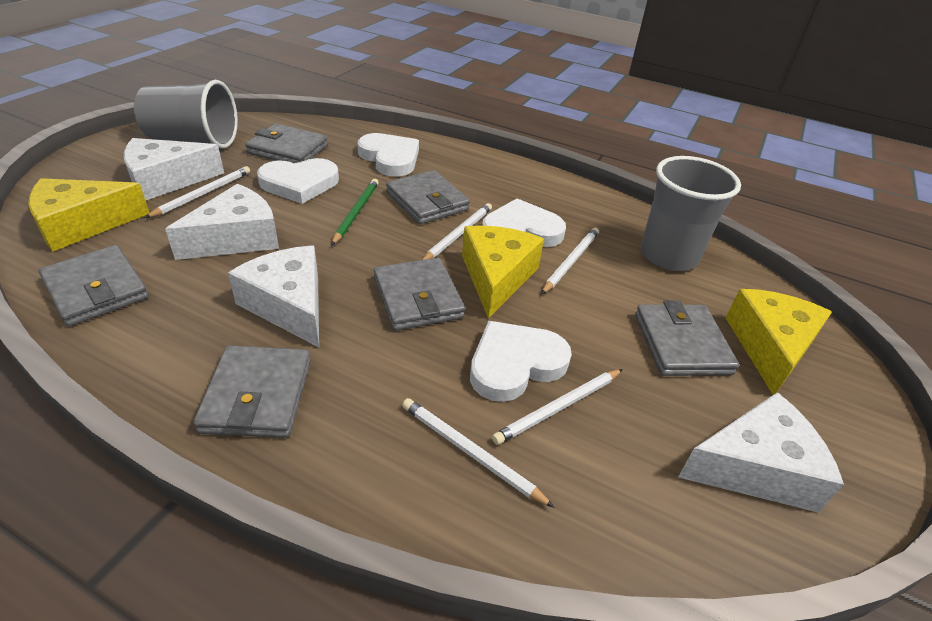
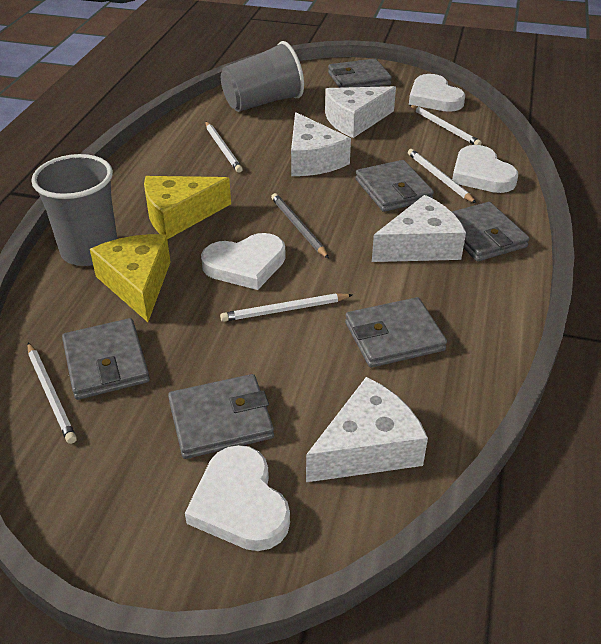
green pencil: [331,179,379,245] = 1 -> none = 0
grey pencil: none = 0 -> [271,193,329,259] = 1
yellow cheese: [28,178,150,252] [462,226,544,318] [726,289,832,395] = 3 -> [90,234,170,322] [144,176,231,239] = 2

